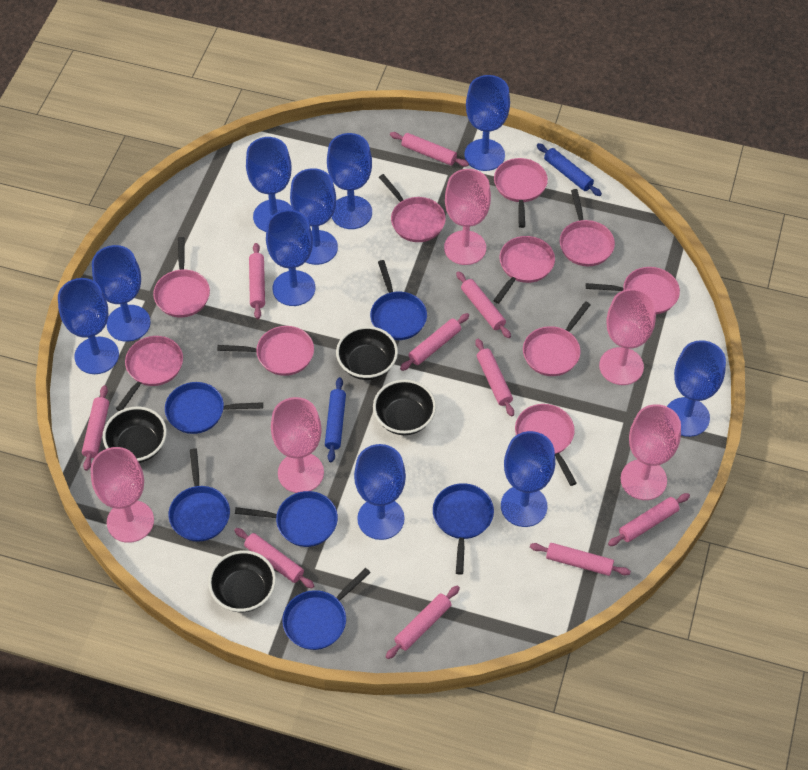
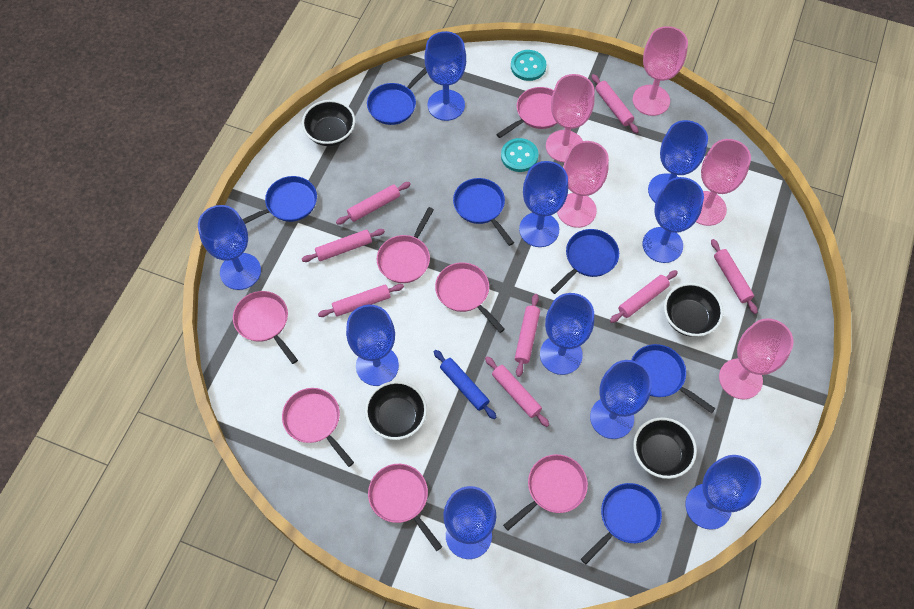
blue rolling pin: [325,377,346,462] [537,143,602,196] = 2 -> [434,350,496,419] = 1
pink pan: [116,336,183,411] [153,237,210,317] [217,326,314,376] [379,174,446,242] [493,236,555,304] [494,158,548,228] [515,404,577,486] [523,301,590,376] [560,189,615,266] [586,267,680,314] = 10 -> [233,291,298,364] [282,388,354,467] [368,464,442,551] [377,207,434,283] [435,262,505,333] [496,87,557,138] [503,454,588,530] = 7
pink rolling pin: [82,385,109,471] [234,528,314,589] [249,243,265,319] [386,586,460,659] [390,132,469,167] [400,313,469,371] [456,271,511,338] [475,339,514,417] [530,543,631,576] [608,493,690,546] = 10 -> [302,229,385,262] [318,284,404,317] [336,182,411,225] [485,356,549,427] [515,294,540,377] [592,74,639,134] [610,270,678,323] [711,239,758,314] = 8
turquoise button: none = 0 -> [501,138,538,172] [511,50,546,81] = 2

